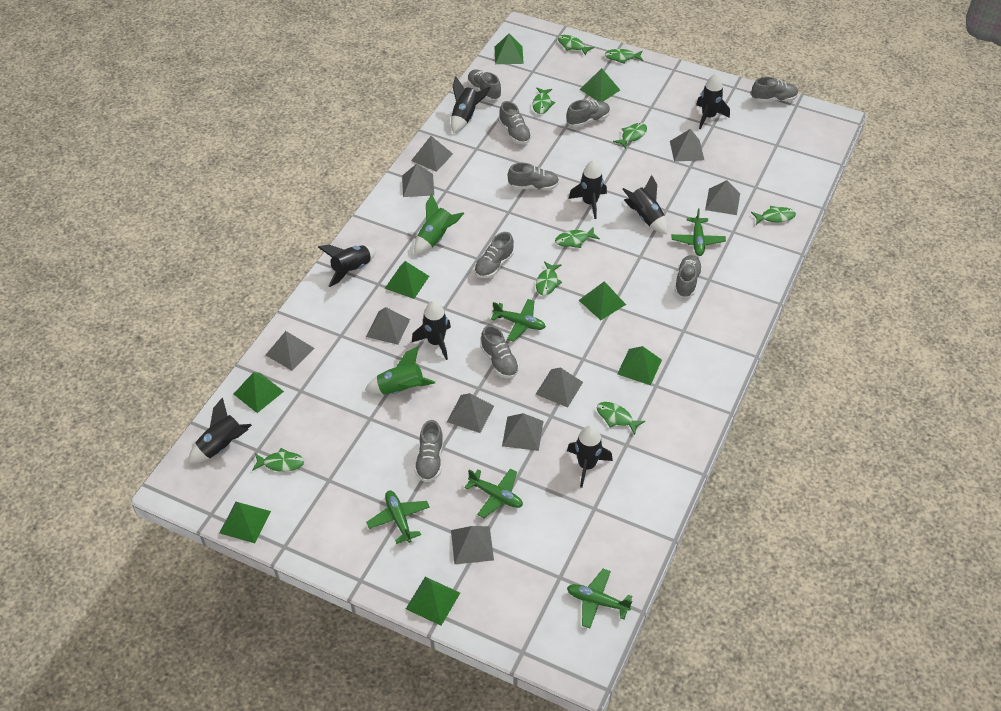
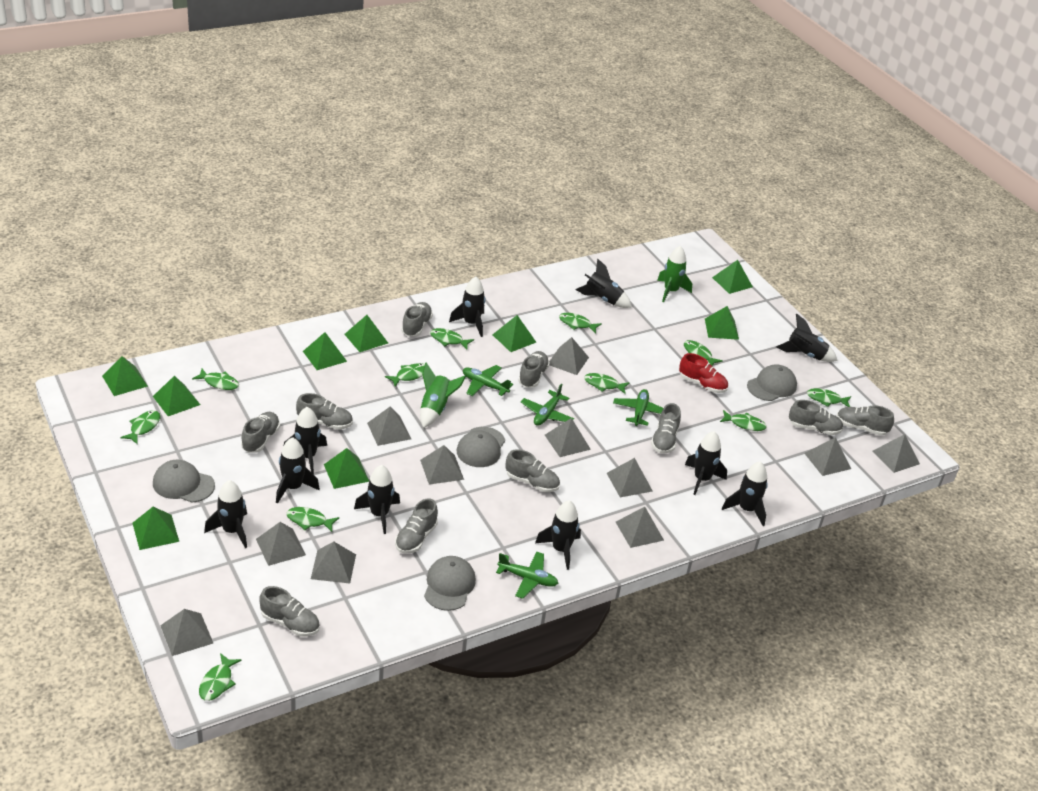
black rocket: [188,397,252,463] [318,245,376,287] [412,300,451,360] [451,76,490,133] [567,425,613,488] [569,160,607,219] [622,175,667,235] [696,73,730,129] = 8 -> [204,480,247,548] [276,437,320,503] [283,407,327,474] [354,465,400,534] [449,276,485,337] [535,500,581,570] [575,259,632,308] [685,431,727,495] [722,461,768,526] [776,314,837,362] = 10
green fish: [252,448,304,472] [533,88,555,114] [536,261,562,295] [555,227,600,248] [558,35,594,56] [597,402,645,435] [604,49,643,64] [613,123,647,149] [751,206,796,225] = 9 -> [120,410,160,445] [192,369,239,390] [199,653,242,701] [286,507,339,532] [385,363,425,387] [430,328,474,349] [559,313,602,333] [584,373,629,394] [684,340,722,366] [720,410,767,431] [807,388,851,407] = 11
green plane: [366,490,430,544] [464,468,523,518] [491,299,546,342] [567,569,632,628] [671,208,726,256] = 5 -> [463,365,513,396] [496,552,558,599] [521,384,574,426] [613,389,663,426] = 4
green pyramid: [219,502,271,543] [234,372,284,413] [385,261,429,299] [406,577,460,626] [494,34,524,64] [579,281,626,320] [580,68,620,101] [617,346,662,385] = 8 -> [102,356,148,396] [133,507,179,550] [153,375,200,416] [303,332,347,370] [324,448,369,489] [344,315,388,352] [493,315,536,352] [705,306,739,340] [712,260,753,294] = 9
grey cap: none = 0 -> [153,460,215,503] [424,556,476,611] [457,427,505,467] [747,364,797,401] = 4
grey pyramid: [266,331,315,371] [366,307,410,345] [402,164,434,197] [411,136,453,172] [447,393,494,433] [451,526,494,564] [502,413,543,451] [536,368,583,408] [670,129,704,162] [705,180,740,215] = 10 -> [160,609,213,656] [256,522,306,566] [311,542,356,584] [367,406,411,446] [420,445,464,485] [545,418,591,457] [549,337,589,375] [607,458,653,497] [616,507,664,548] [804,437,851,476] [873,434,920,473] = 11
grey shoe: [414,420,443,482] [467,69,501,101] [474,232,514,278] [481,325,519,378] [499,101,532,144] [508,163,559,190] [566,100,610,127] [674,255,702,298] [751,77,798,102] = 9 -> [241,412,280,453] [259,586,320,637] [296,393,353,430] [395,498,438,553] [401,302,433,337] [506,449,560,492] [518,351,550,388] [651,403,681,454] [789,400,843,435] [837,405,894,436] = 10
red shoe: none = 0 -> [679,353,728,393] = 1

